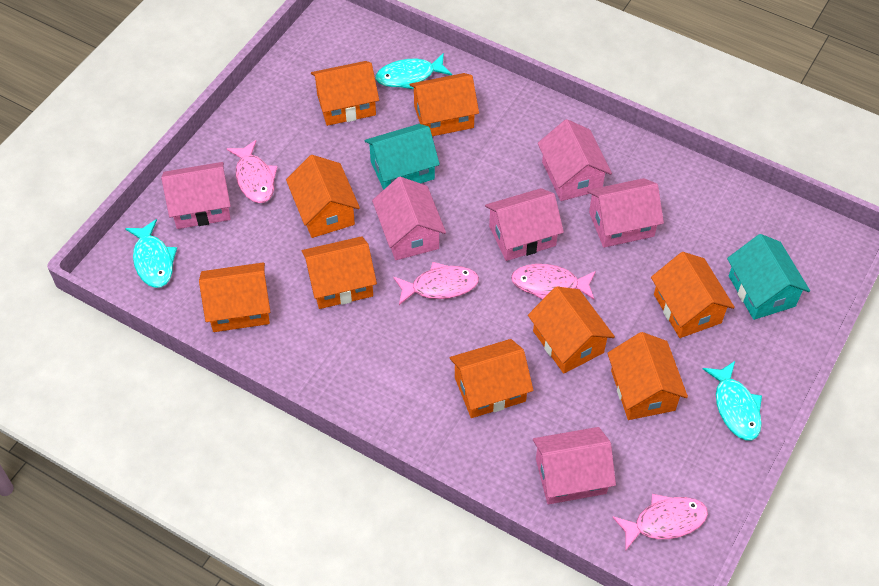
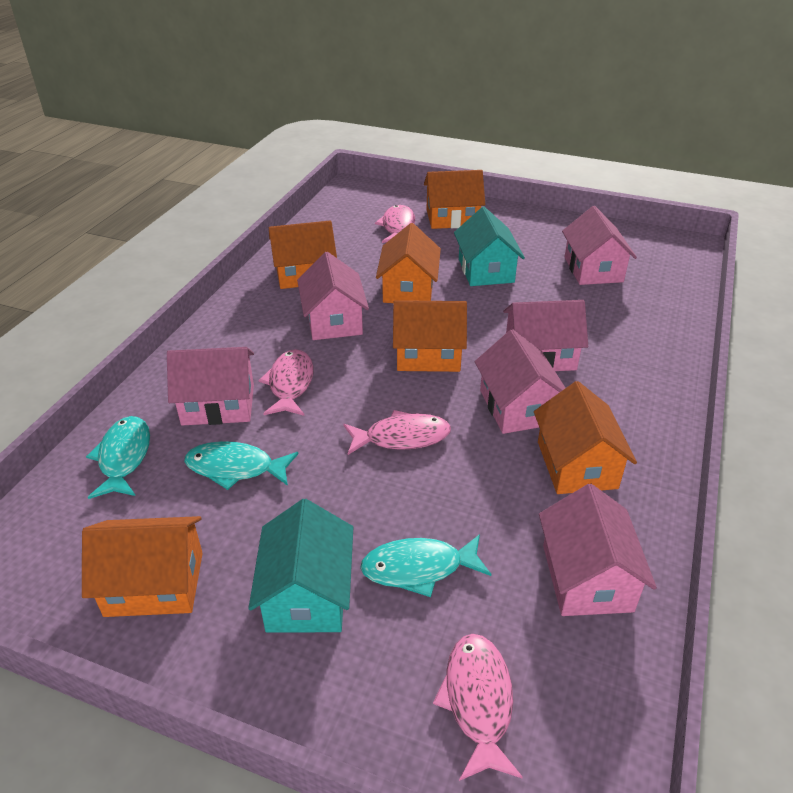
orange house: [199,262,270,332] [286,155,360,238] [302,236,377,309] [311,61,379,126] [409,73,479,136] [450,339,533,418] [528,287,615,374] [607,332,688,420] [651,252,735,338] = 9 -> [82,516,203,617] [269,221,337,289] [376,223,441,303] [393,300,467,372] [424,170,485,229] [534,381,637,494] = 6

